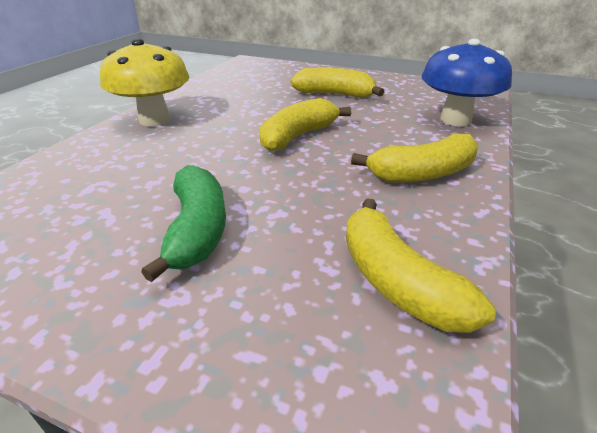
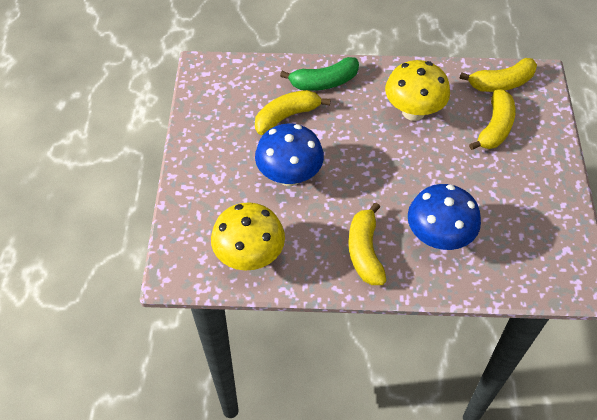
blue mushroom: [422,39,512,126] = 1 -> [255,124,324,186] [408,184,481,250] = 2
yellow mushroom: [100,39,190,126] = 1 -> [211,202,285,271] [385,60,450,121] = 2

